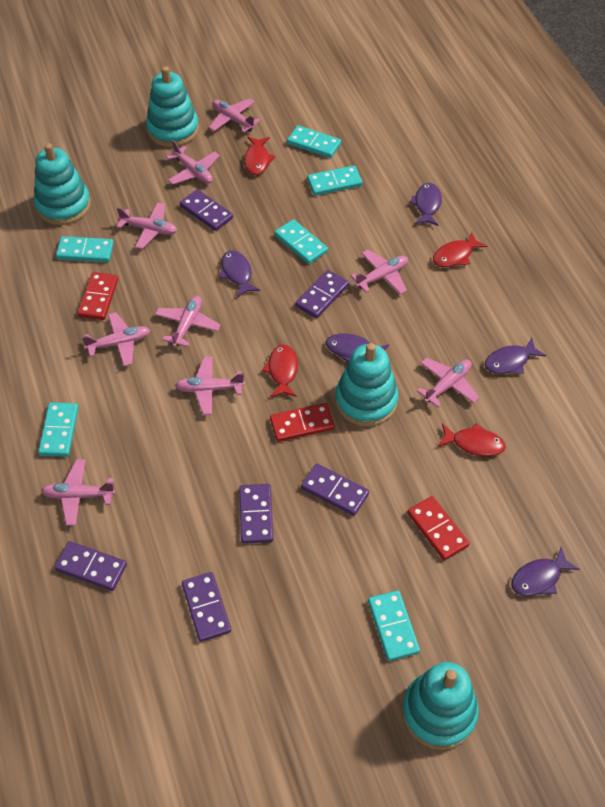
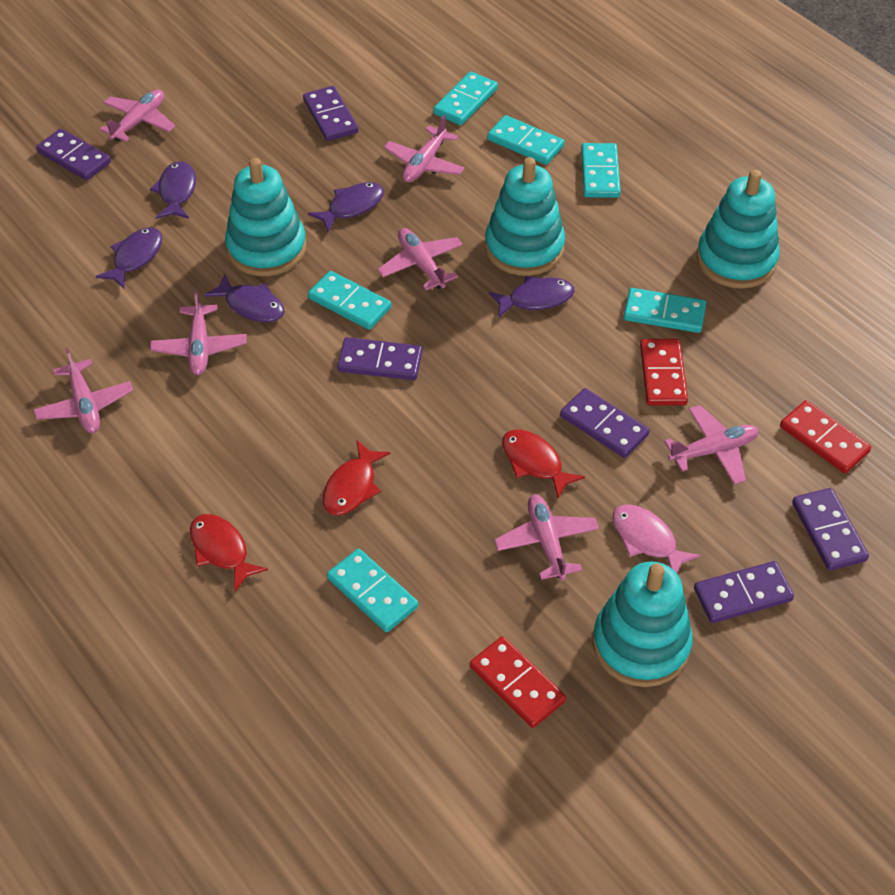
pink fish: none = 0 -> [612,505,701,573] = 1
pink plane: [41,459,115,526] [82,312,150,366] [117,202,177,249] [155,296,221,347] [166,140,220,185] [175,356,245,415] [209,98,261,133] [351,249,408,294] [417,358,479,407] = 9 -> [34,348,133,433] [99,89,175,142] [150,290,247,375] [378,228,463,290] [384,115,465,183] [494,494,599,580] [664,405,758,484] = 7
red fish: [244,137,275,175] [262,345,298,397] [433,232,487,267] [437,423,506,456] = 4 -> [190,514,268,591] [322,440,390,515] [502,429,585,498] = 3

